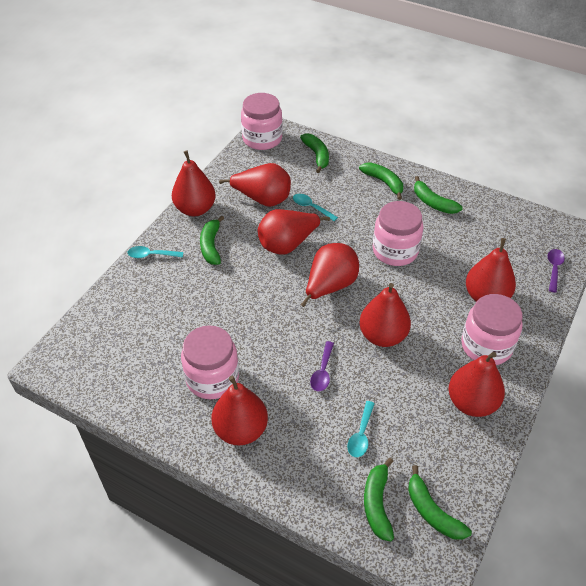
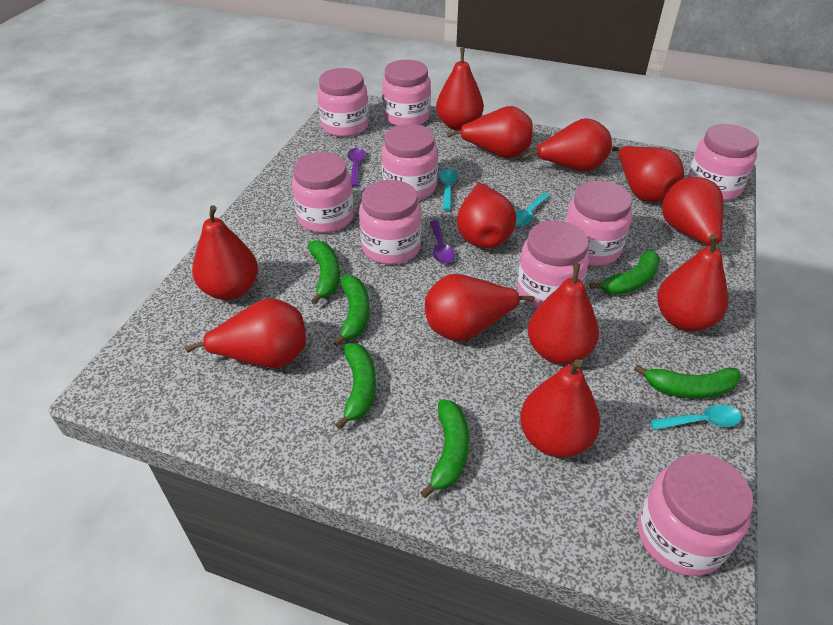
pink jar: [181,325,239,399] [241,93,283,150] [373,201,424,266] [461,294,523,365] = 4 -> [292,152,354,233] [317,68,369,137] [359,180,422,265] [382,60,431,126] [382,124,438,200] [517,220,589,308] [565,181,632,266] [638,453,754,576] [687,124,759,201] = 9
red pear: [172,151,216,216] [211,376,268,445] [219,163,291,207] [258,209,330,255] [301,243,359,307] [359,283,411,347] [448,352,505,417] [466,238,516,302] = 8 -> [185,298,306,368] [192,205,258,300] [425,274,535,341] [436,48,484,131] [447,106,533,158] [457,182,516,248] [520,359,600,458] [524,118,612,172] [528,263,599,364] [612,146,684,202] [657,234,728,331] [662,177,724,252] = 12

